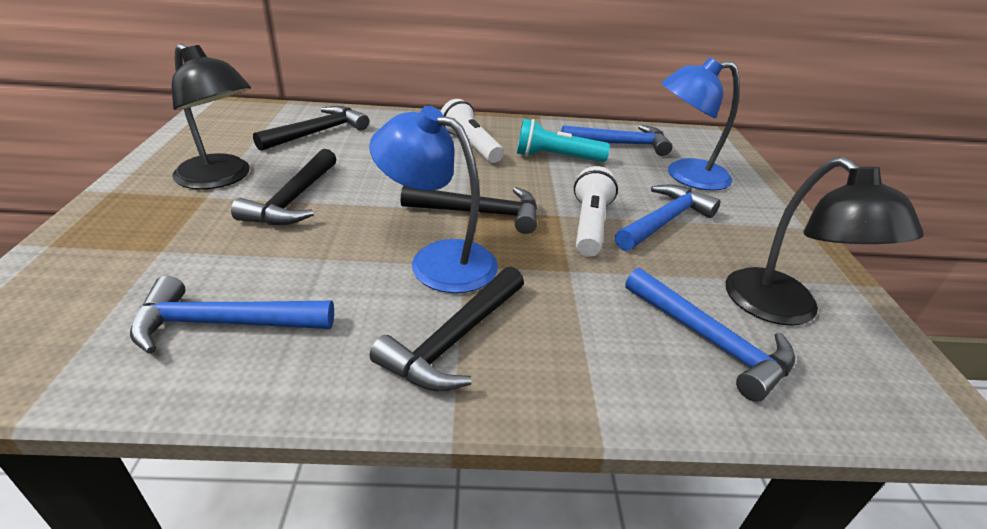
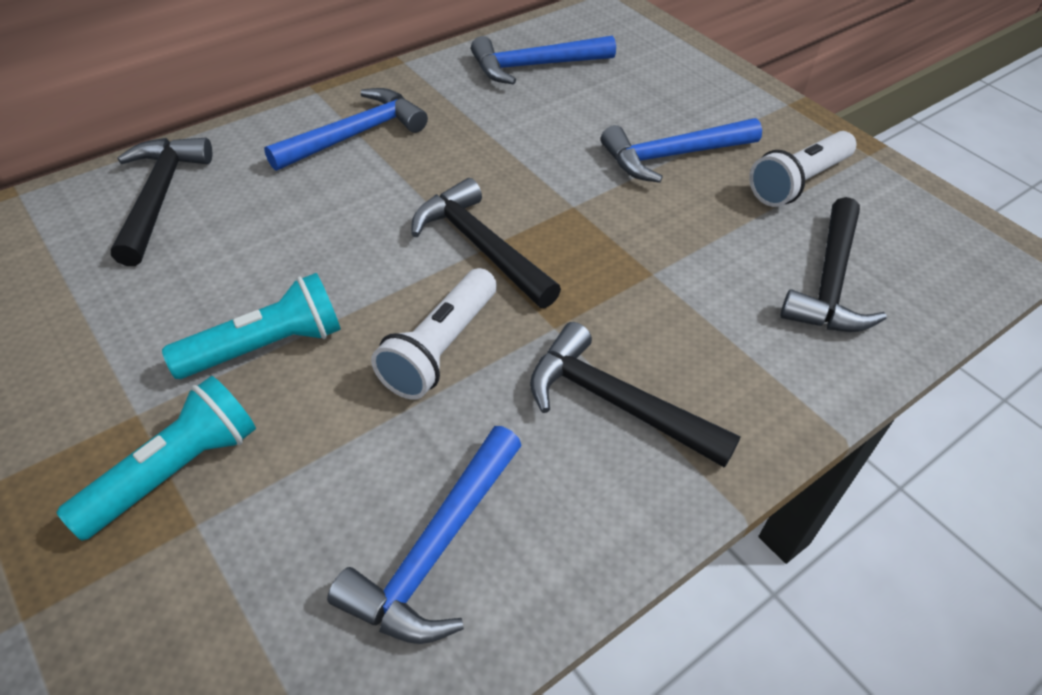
black lamp: [172,43,251,189] [725,157,924,325] = 2 -> none = 0
blue lamp: [369,106,498,293] [661,57,740,191] = 2 -> none = 0
turquoise flashlight: [517,119,610,162] = 1 -> [56,376,256,541] [162,273,341,379] = 2

